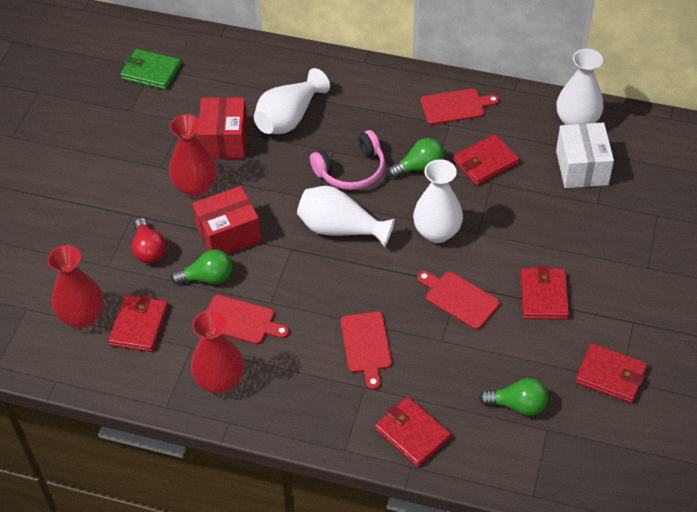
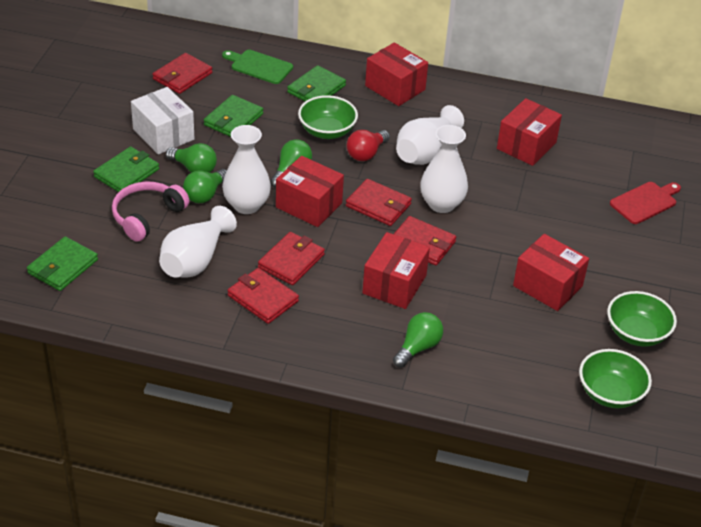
green bowl: none = 0 -> [298,95,358,139] [579,349,652,408] [607,291,677,347] = 3
green cutting board: none = 0 -> [222,50,293,84] = 1
green light bulb: [171,249,232,284] [388,138,444,178] [479,378,548,416] = 3 -> [166,143,217,173] [183,169,227,203] [270,139,312,188] [393,312,443,367] = 4
green wallet: [120,49,181,90] = 1 -> [27,236,98,291] [93,146,159,192] [204,95,263,137] [287,65,346,101] = 4
red box: [192,186,262,255] [197,97,248,159] = 2 -> [276,156,344,227] [362,232,430,309] [365,42,428,106] [497,98,562,166] [513,234,589,311] = 5
red cutting board: [207,295,289,344] [341,312,392,390] [417,271,500,329] [421,89,500,125] = 4 -> [610,182,681,224] = 1
red vase: [47,245,104,329] [169,114,217,197] [190,310,244,394] = 3 -> none = 0

